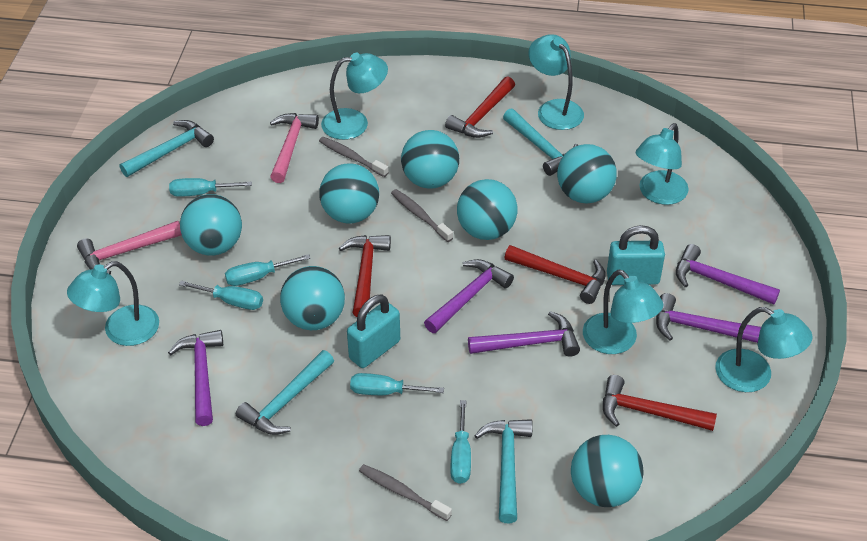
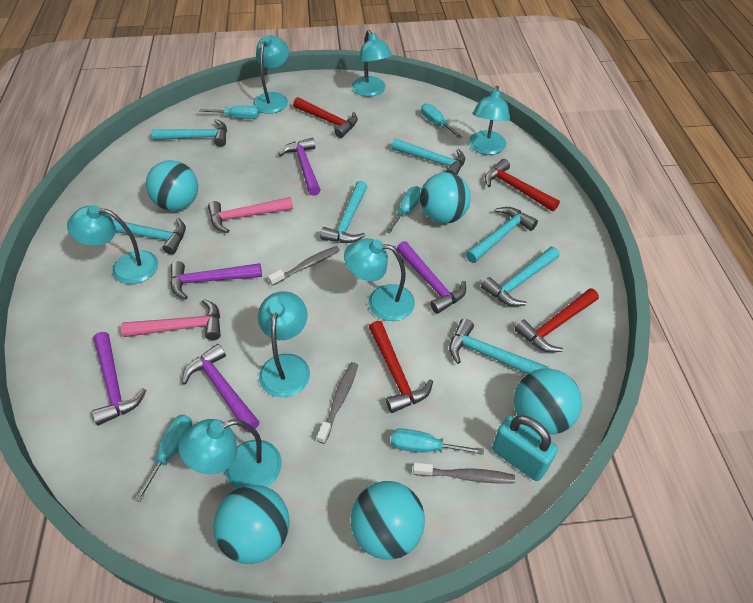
turquoise ball: [180,194,242,256] [280,266,345,330] [319,163,379,224] [401,130,459,189] [457,179,517,240] [557,144,617,203] [571,435,644,507] = 7 -> [146,160,198,211] [213,485,289,564] [351,481,425,560] [420,172,471,224] [514,368,582,435] = 5
turquoise hammer: [120,120,214,177] [236,350,334,435] [474,419,533,523] [503,108,578,176] = 4 -> [112,218,186,255] [151,119,227,147] [320,181,367,243] [391,138,465,175] [449,319,549,374] [466,207,538,263] [481,247,559,306] = 7
turquoise lamp: [67,261,159,346] [321,53,388,140] [529,34,584,130] [583,270,663,354] [635,123,689,205] [715,307,813,392] = 6 -> [67,205,158,284] [178,419,282,489] [253,35,289,114] [258,291,310,397] [344,238,415,321] [352,30,392,97] [469,85,510,155] = 7
turquoise padlock: [347,294,400,368] [607,225,665,285] = 2 -> [492,415,558,481] = 1

